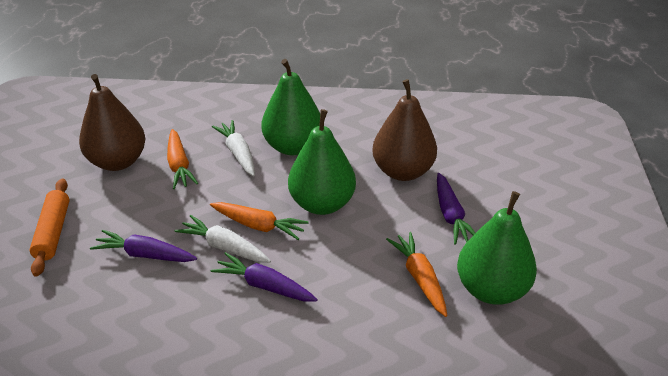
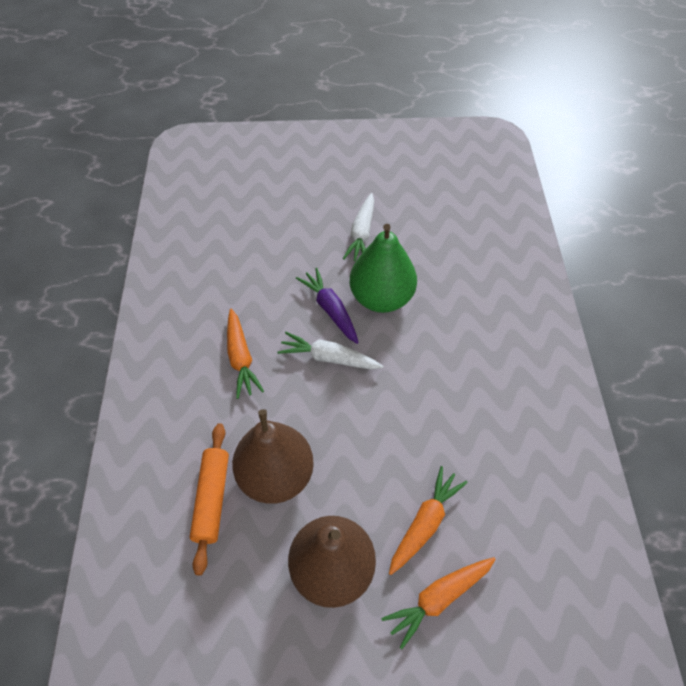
green pear: [261,59,320,155] [288,109,356,215] [457,191,537,305] = 3 -> [350,224,417,313] = 1
purple carrot: [90,230,197,262] [211,252,318,301] [437,173,475,245] = 3 -> [296,268,359,344] = 1

